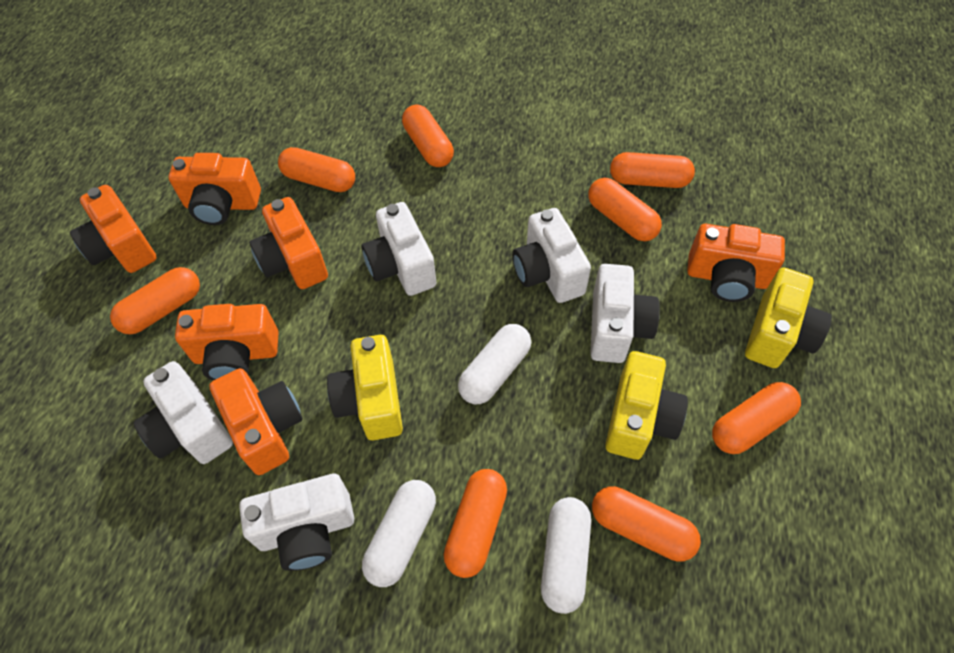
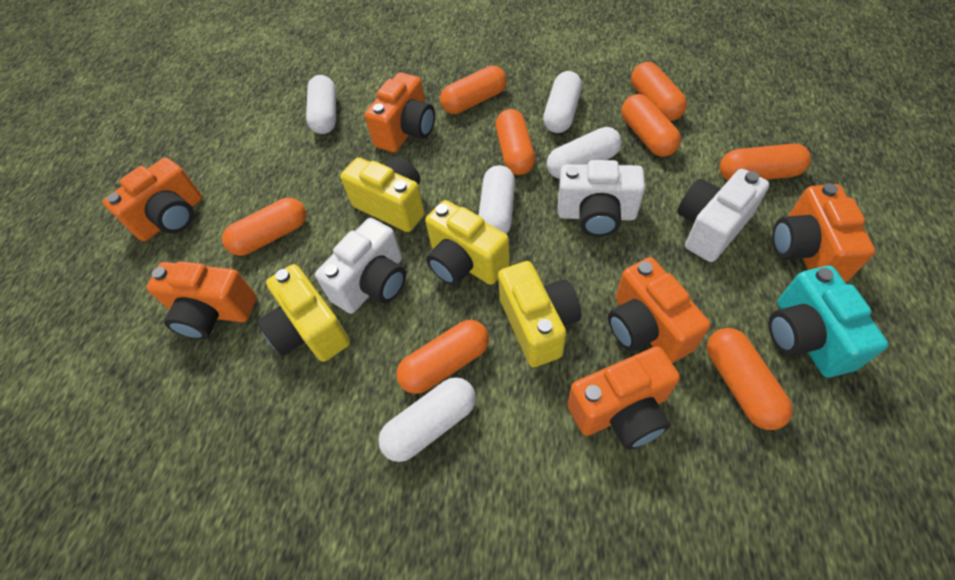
turquoise camera: none = 0 -> [769,266,889,378] = 1
white camera: [133,361,233,464] [239,474,354,571] [361,202,437,296] [512,208,591,303] [590,264,660,363] = 5 -> [315,218,406,314] [558,160,645,237] [677,169,769,262] = 3
white capsule: [362,480,436,587] [458,324,531,404] [541,497,591,614] = 3 -> [306,75,336,134] [379,377,476,462] [478,165,515,234] [543,71,582,133] [547,127,622,179] = 5
yellow camera: [327,335,403,440] [605,351,688,460] [745,267,832,368] = 3 -> [257,264,350,362] [340,156,425,232] [425,200,510,286] [498,261,581,367] = 4

